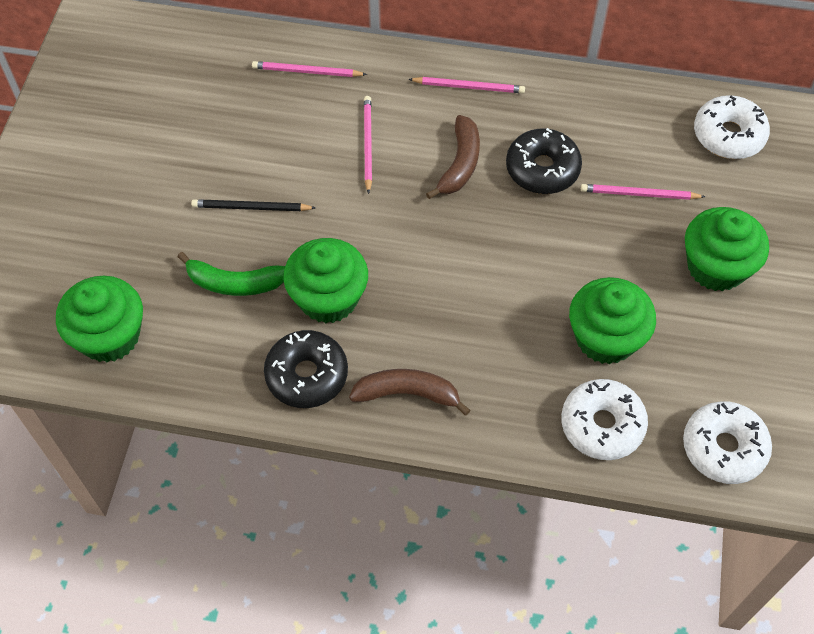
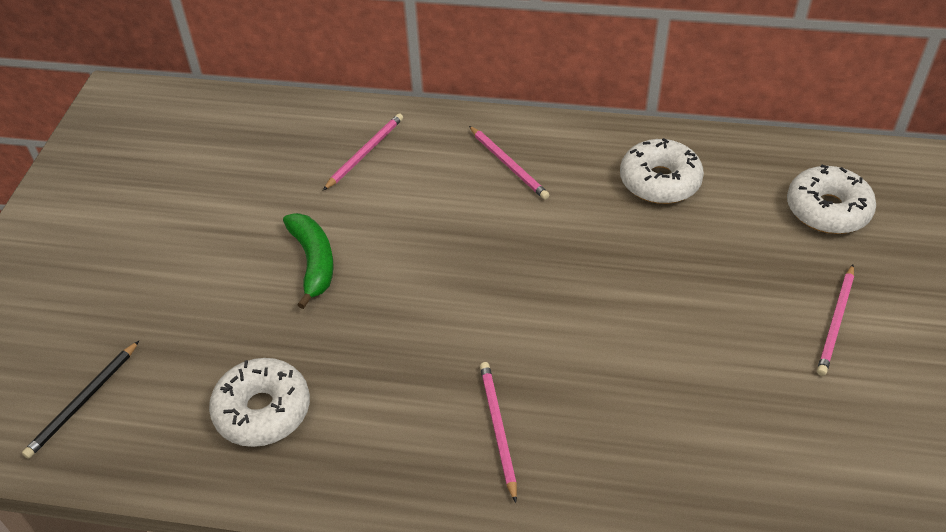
black donut: [264,330,348,408] [506,128,582,194] = 2 -> none = 0
brown banana: [349,369,470,416] [426,115,480,199] = 2 -> none = 0
green cupcake: [56,276,143,362] [283,238,368,323] [569,277,656,364] [685,207,769,291] = 4 -> none = 0

